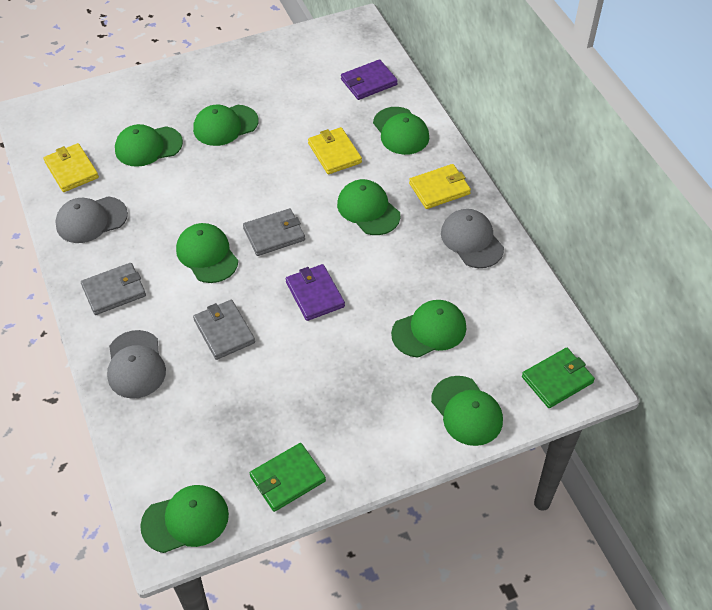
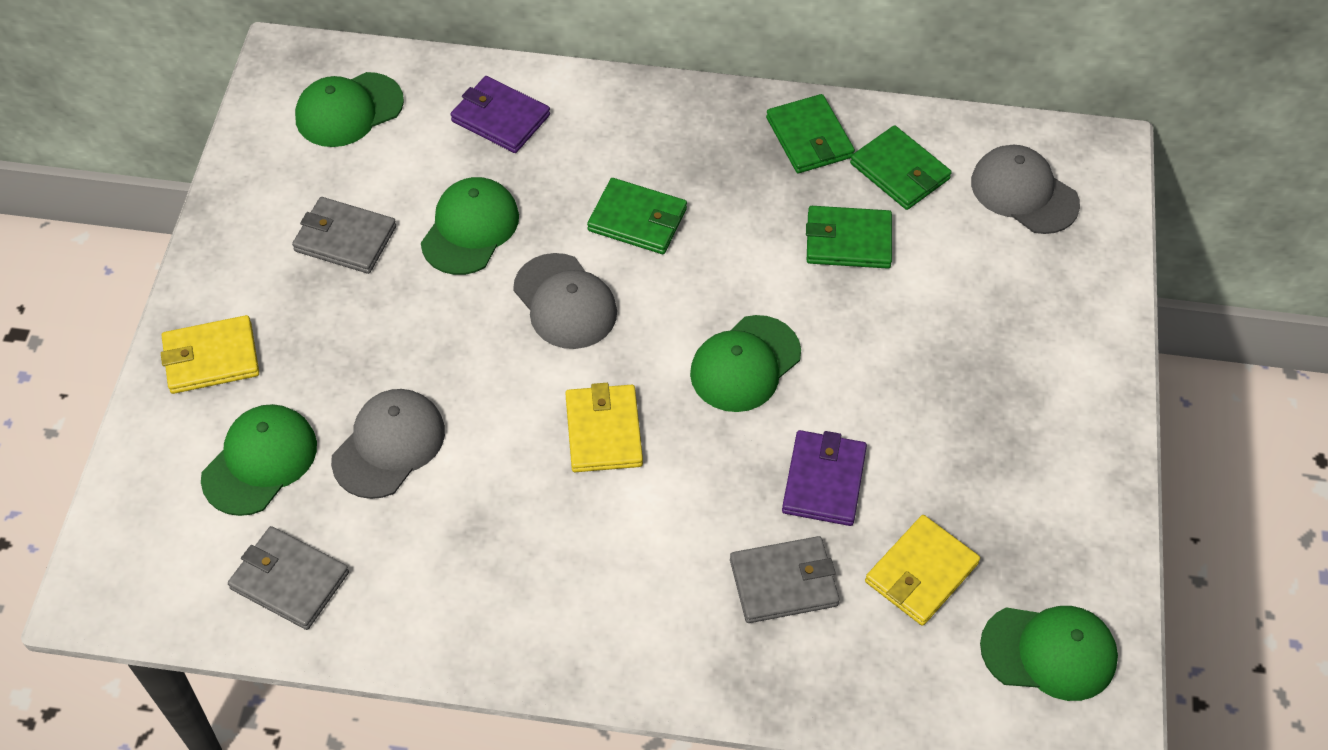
green cap: [115,124,183,167] [140,485,229,553] [176,223,238,283] [193,105,258,146] [337,179,400,235] [373,107,429,155] [391,300,466,358] [431,376,503,446] = 8 -> [201,404,317,516] [295,72,404,147] [421,177,519,275] [690,315,801,412] [980,606,1118,701] = 5
green wallet: [250,443,326,512] [522,348,595,408] = 2 -> [587,178,687,254] [766,94,855,173] [806,206,892,269] [850,125,952,210] = 4

